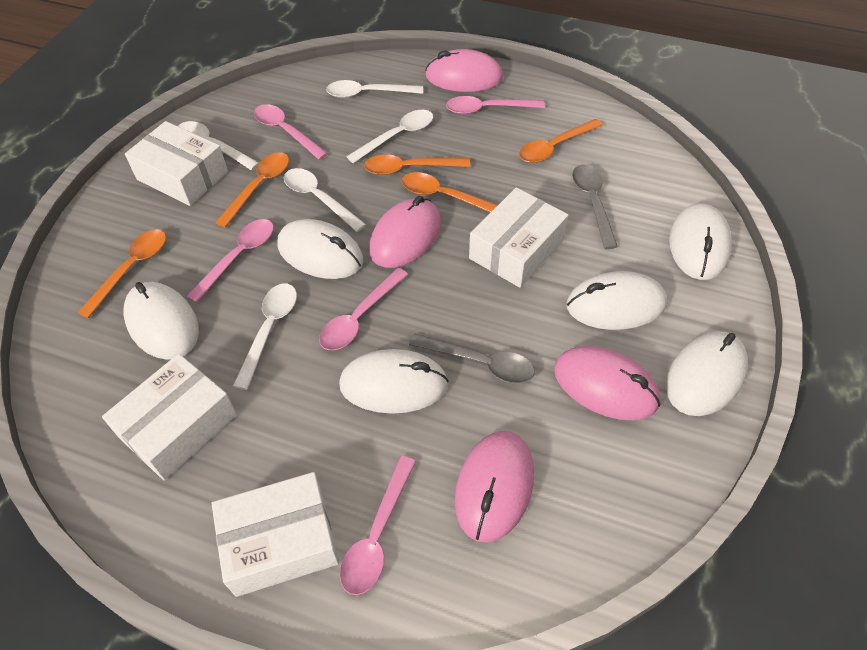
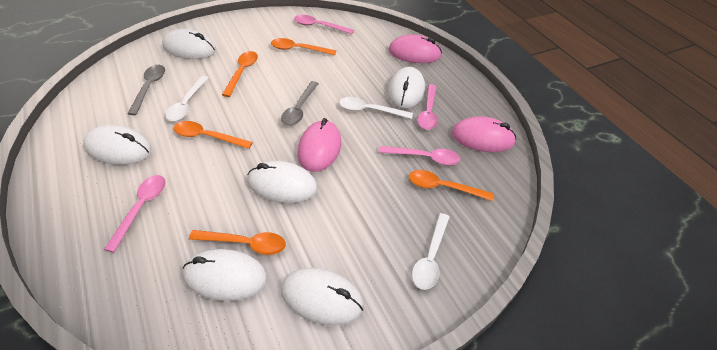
pink mouse: [369,196,441,268] [425,49,503,92] [455,431,534,543] [554,346,660,420] = 4 -> [297,118,341,172] [389,34,442,63] [451,116,516,152] = 3
pink spoon: [186,219,274,303] [254,104,328,160] [319,268,408,350] [340,456,416,595] [446,96,545,114] = 5 -> [104,175,166,253] [294,15,354,34] [379,146,460,165] [417,84,438,130] = 4
white box: [102,354,237,480] [125,121,228,206] [212,472,339,597] [469,188,569,288] = 4 -> none = 0
white spoon: [178,121,259,170] [233,284,297,390] [284,168,366,232] [326,80,423,98] [346,110,433,163] = 5 -> [165,76,208,121] [339,97,413,119] [412,213,450,290] = 3

